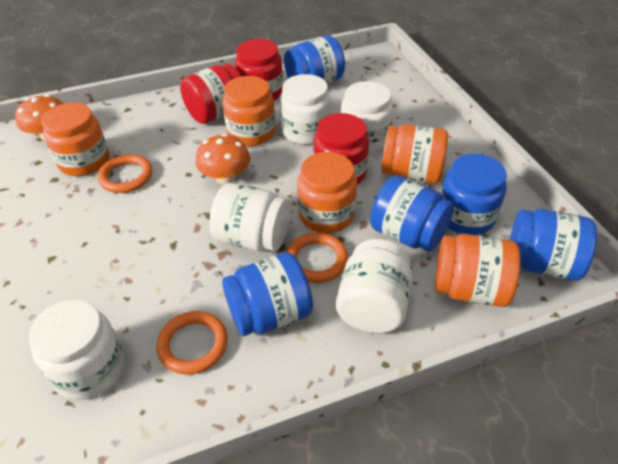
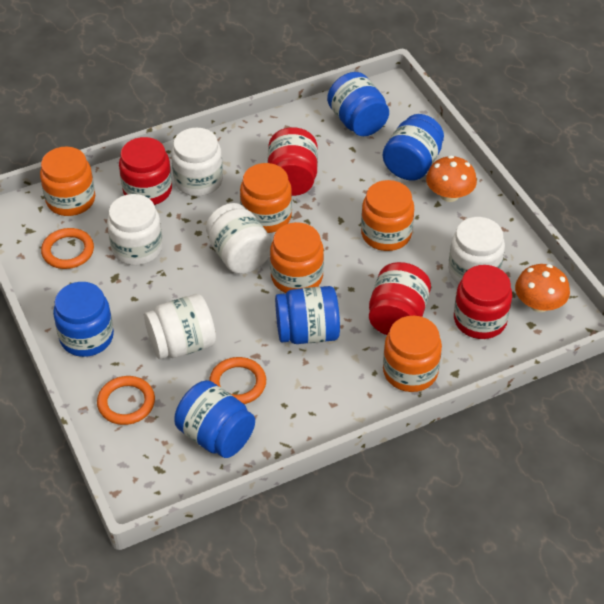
red jar: [180,64,241,124] [235,39,283,101] [313,113,369,185] = 3 -> [119,137,172,205] [267,127,318,196] [369,262,431,335] [454,265,512,339] = 4

